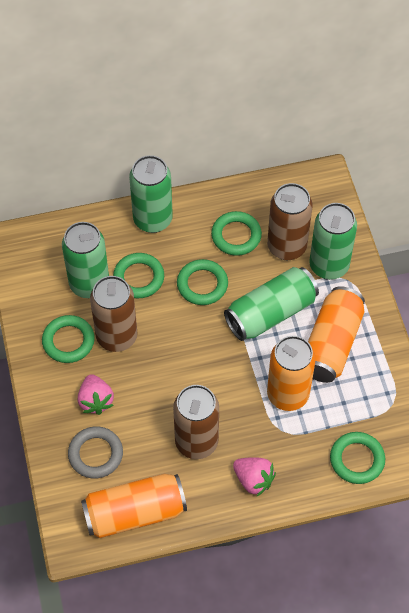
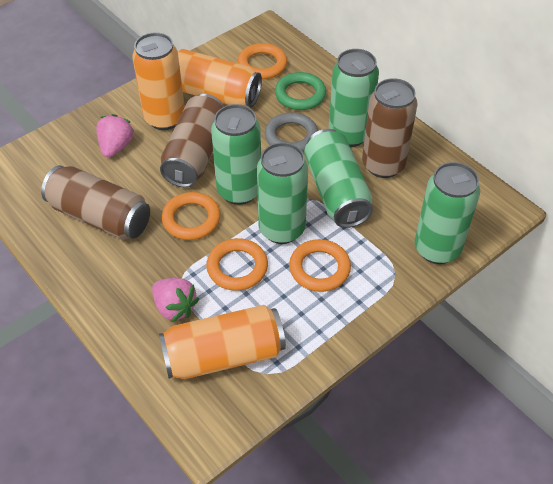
green can: [62,222,109,298] [129,155,173,233] [224,267,319,341] [309,203,357,280] = 4 -> [211,104,261,205] [257,142,308,244] [304,129,373,228] [329,49,379,147] [415,162,480,264] = 5
green ring: [42,315,95,363] [113,253,164,298] [177,259,228,305] [211,211,262,256] [330,432,385,484] = 5 -> [275,72,326,110] = 1
orange ring: none = 0 -> [162,192,221,240] [206,238,268,291] [238,43,287,79] [289,239,351,292] = 4

